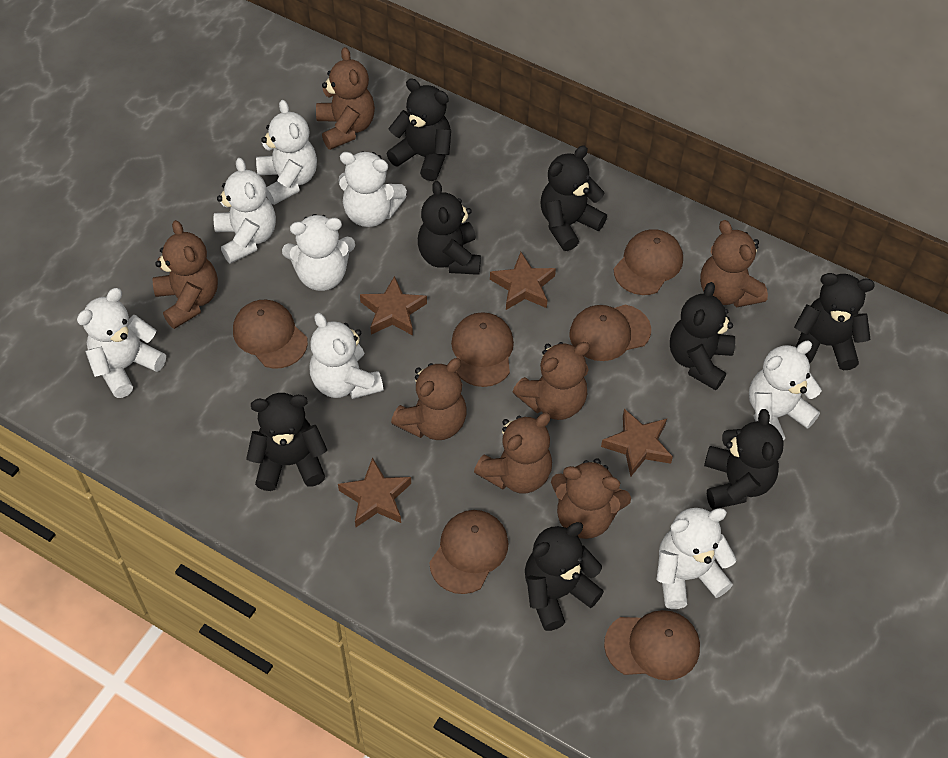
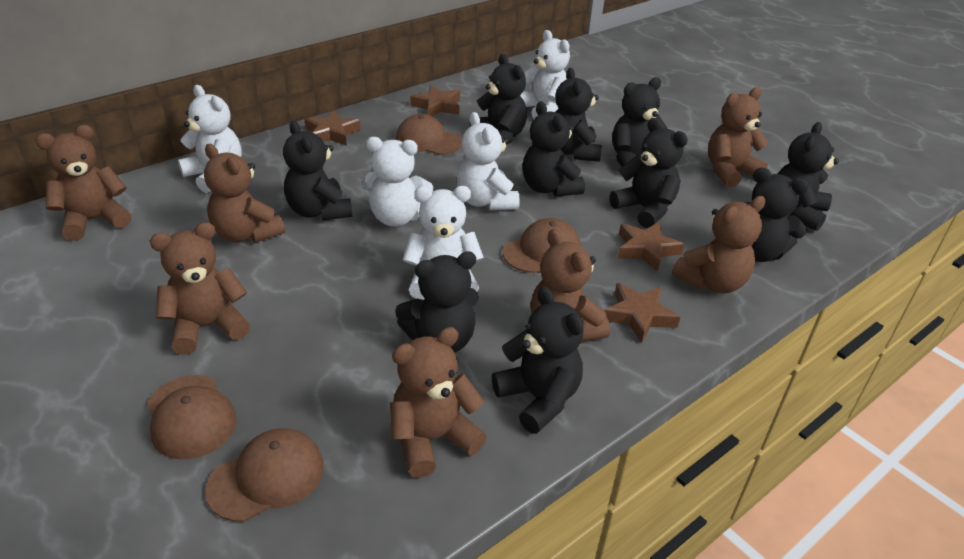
black teddy bear: [246,393,327,491] [387,78,451,181] [418,181,481,275] [525,522,604,631] [540,145,607,251] [670,282,735,390] [704,409,784,509] [794,273,875,370] = 8 -> [283,120,352,221] [395,251,479,353] [470,54,527,144] [492,287,584,434] [523,101,585,197] [555,68,602,162] [609,118,688,228] [612,77,668,167] [744,167,809,262] [777,122,839,231] = 10
brown cap: [233,300,308,369] [429,510,508,594] [451,312,514,387] [569,305,651,361] [604,610,700,680] [614,229,683,295] = 6 -> [147,375,237,460] [205,428,324,522] [396,114,462,155] [503,218,581,273] = 4
white teddy bear: [77,288,166,398] [214,158,276,264] [256,100,317,205] [282,214,355,291] [309,313,383,399] [338,152,407,227] [657,508,737,609] [749,341,822,441] = 8 -> [178,85,242,193] [362,137,433,227] [403,186,484,300] [456,112,520,210] [520,30,570,119] = 5

